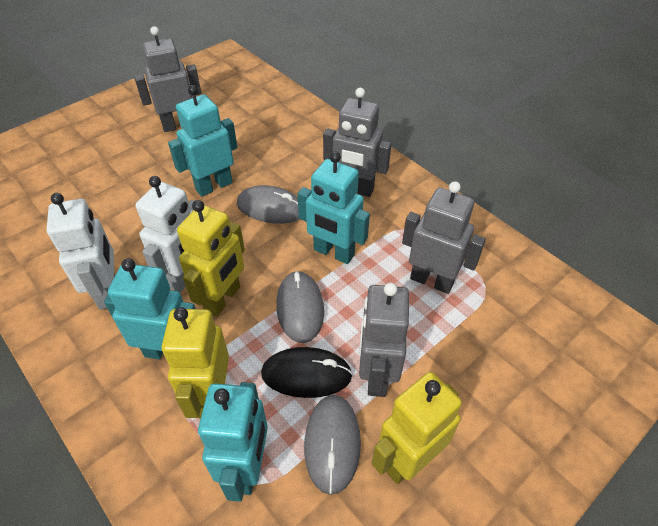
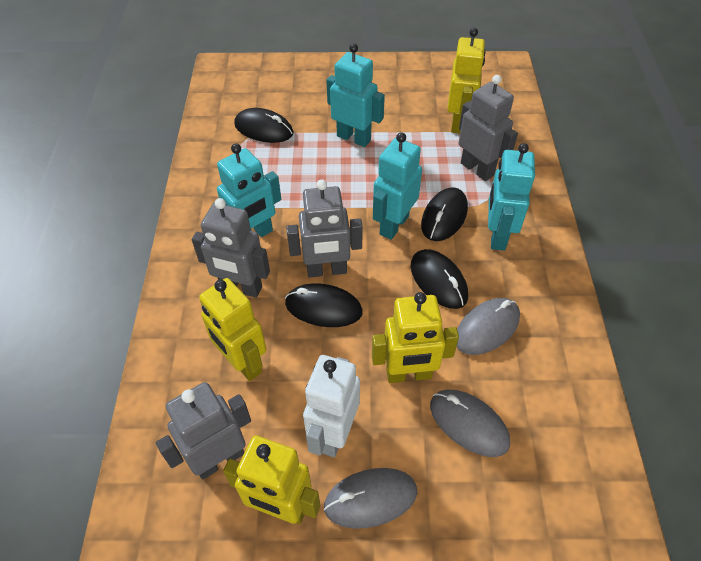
black mouse: [261,347,353,398] = 1 -> [234,108,294,143] [285,283,363,327] [411,249,468,309] [421,187,468,241] = 4
white robot: [47,193,115,310] [136,176,194,293] = 2 -> [303,355,360,457] = 1
yellow robot: [162,307,229,419] [177,200,245,317] [372,372,462,484] = 3 -> [199,278,267,381] [223,435,320,524] [372,292,459,383] [447,28,486,134] = 4

